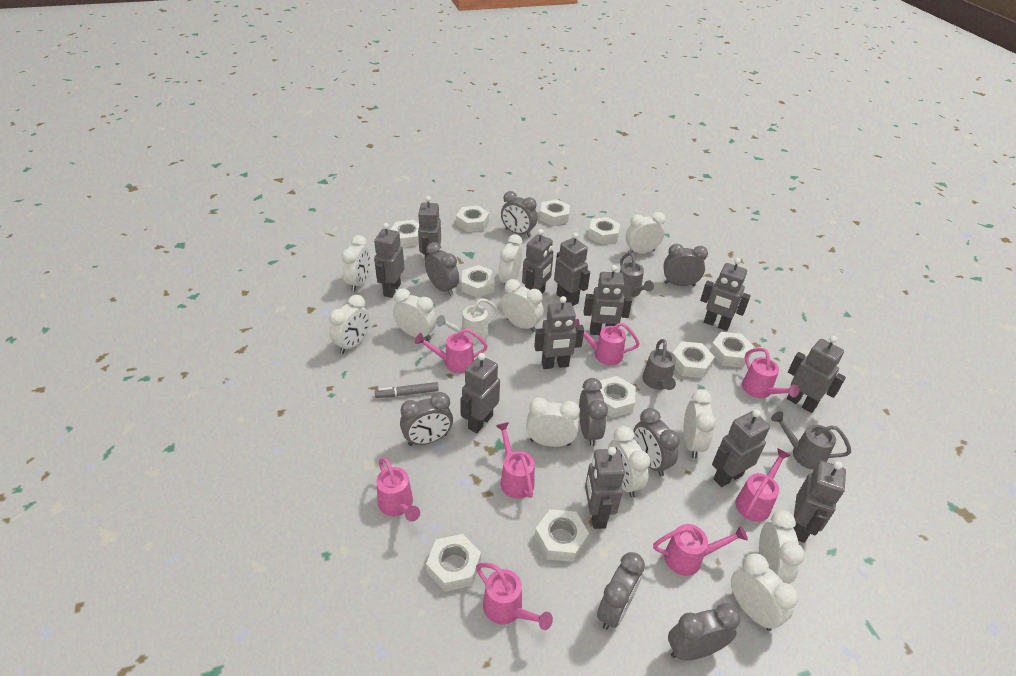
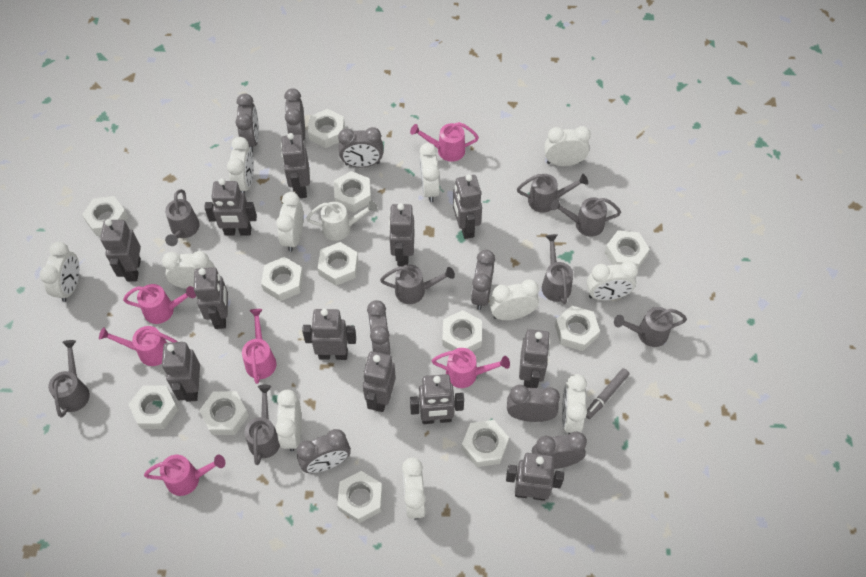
grey watering can: [620,252,654,297] [642,339,676,390] [771,411,851,470] = 3 -> [48,340,90,418] [165,189,199,246] [245,385,280,465] [380,264,455,304] [517,174,588,213] [542,234,573,304] [551,197,621,237] [614,307,687,347] = 8
pink watering can: [376,458,420,522] [415,329,488,373] [476,563,553,630] [496,422,535,499] [575,319,640,365] [653,524,748,576] [735,448,791,522] [742,348,799,398] = 8 -> [99,326,178,366] [123,284,196,324] [144,455,225,496] [242,309,276,384] [410,122,479,162] [432,348,510,388] = 6
white nut: [391,220,419,248] [426,534,481,592] [456,206,489,232] [462,265,495,298] [535,509,589,562] [540,199,570,226] [588,217,620,245] [599,376,636,418] [673,341,715,378] [710,332,754,368] = 10 -> [82,196,128,236] [128,385,179,429] [199,391,249,435] [261,257,303,301] [308,109,345,148] [317,242,358,286] [334,171,371,212] [337,471,382,523] [442,310,482,351] [462,420,509,467] [555,306,600,351] [605,230,650,268] = 12

